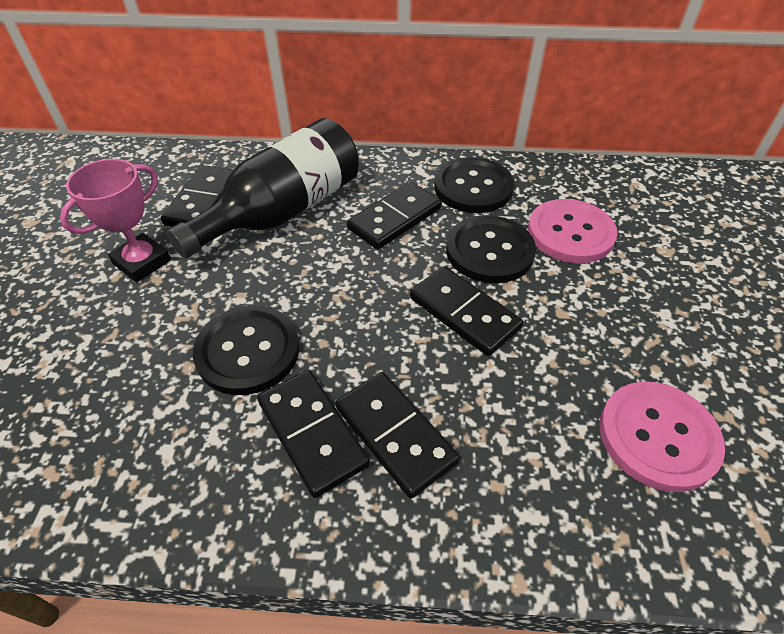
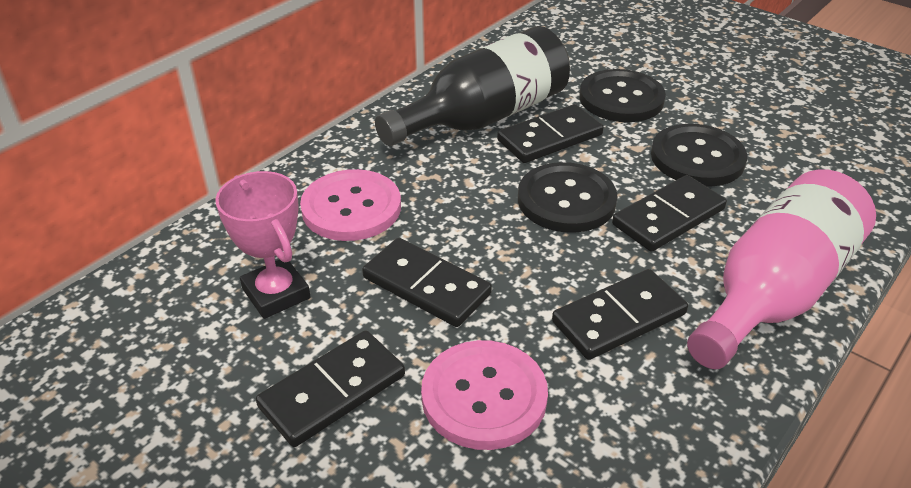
pink bottle: none = 0 -> [687,169,876,369] = 1

